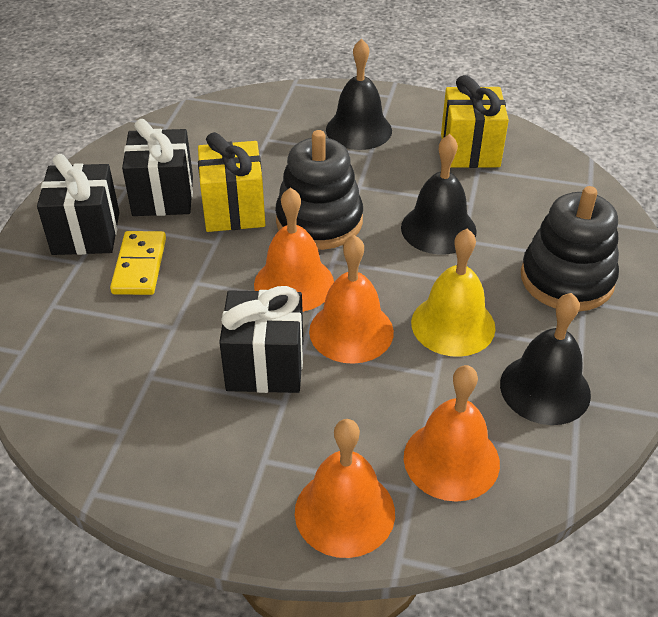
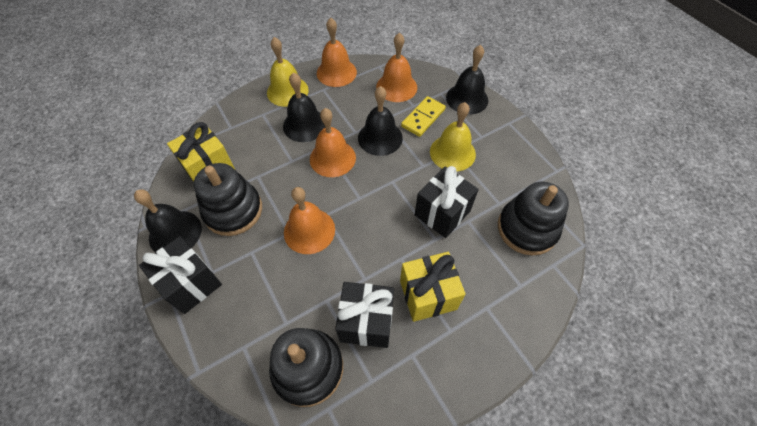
black bell: [326,39,392,150] [401,134,477,255] [500,293,591,425] = 3 -> [134,189,202,253] [283,72,325,142] [358,86,403,156] [446,45,488,115] = 4
black stacking toy: [275,130,363,250] [521,186,619,312] = 2 -> [194,163,262,236] [269,328,343,407] [498,182,569,255] = 3
yellow bell: [411,229,496,357] = 1 -> [267,37,309,107] [430,102,476,171] = 2

